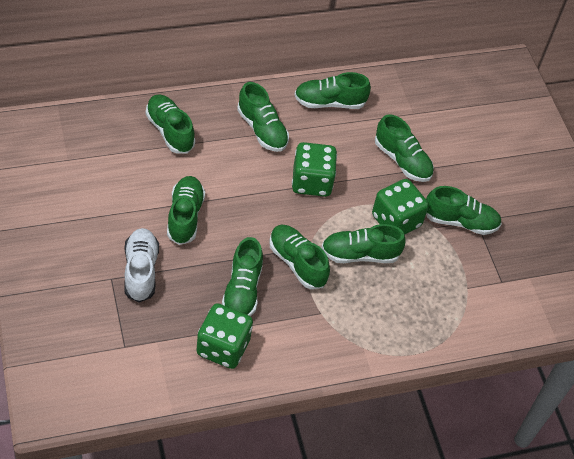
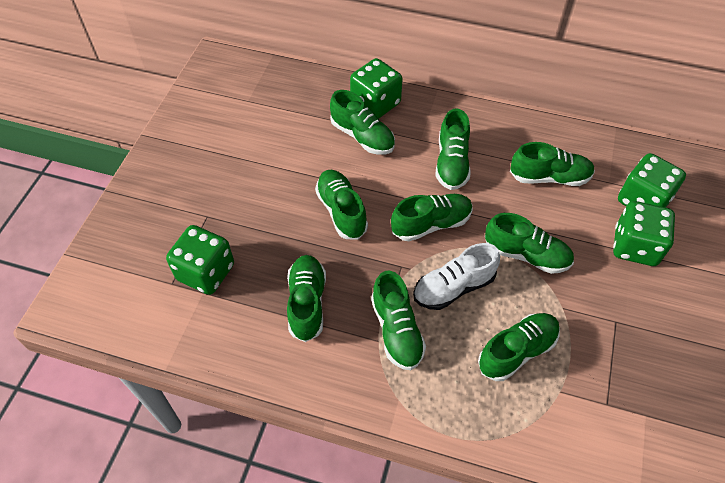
green dice: [197,303,253,369] [292,142,337,197] [372,179,429,235] = 3 -> [166,225,234,295] [350,58,403,119] [613,201,675,266] [618,153,686,208] = 4

